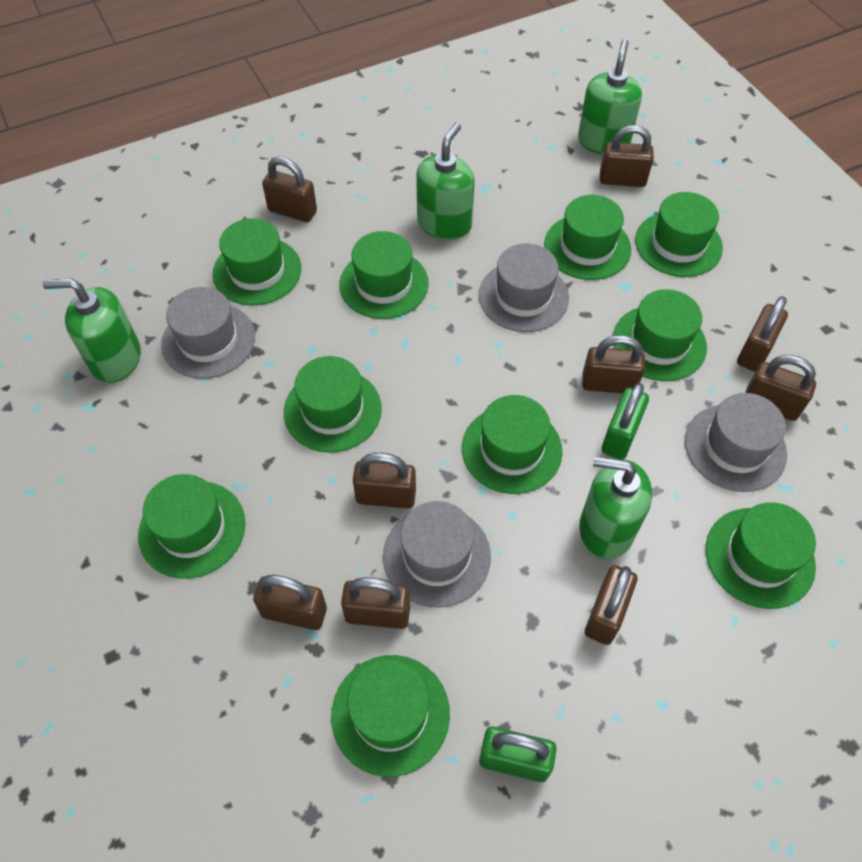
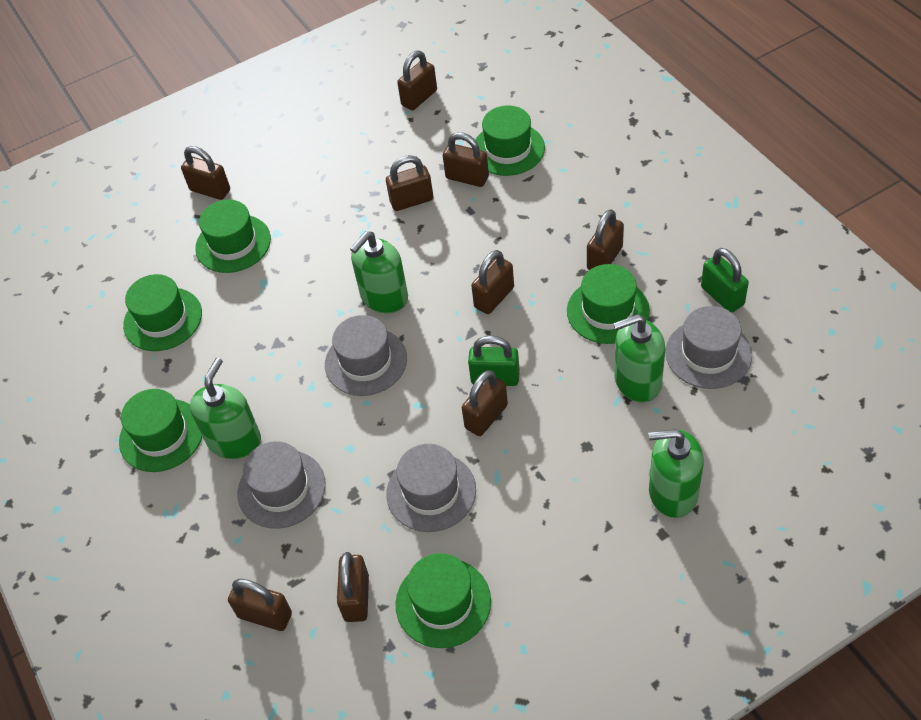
green hat: [138,474,245,579] [212,218,301,305] [284,356,382,453] [331,655,450,777] [339,231,429,319] [462,395,562,494] [544,195,631,280] [613,289,707,381] [635,192,723,277] [706,502,816,609] = 10 -> [119,389,202,472] [123,274,202,351] [195,200,271,273] [396,553,491,648] [475,105,545,176] [567,264,650,344] = 6

